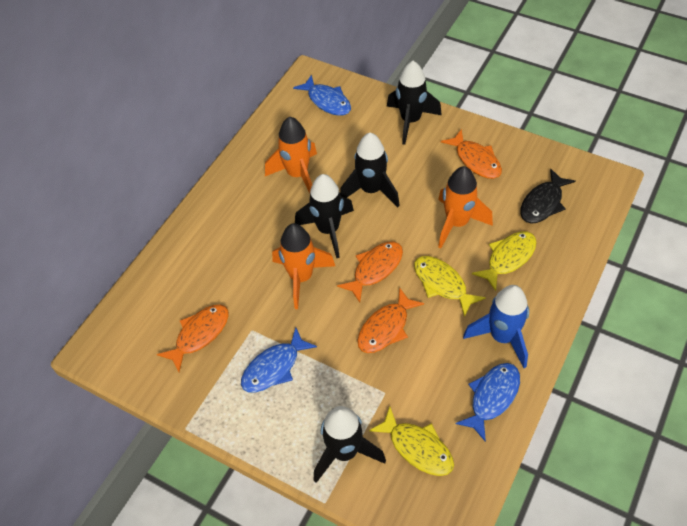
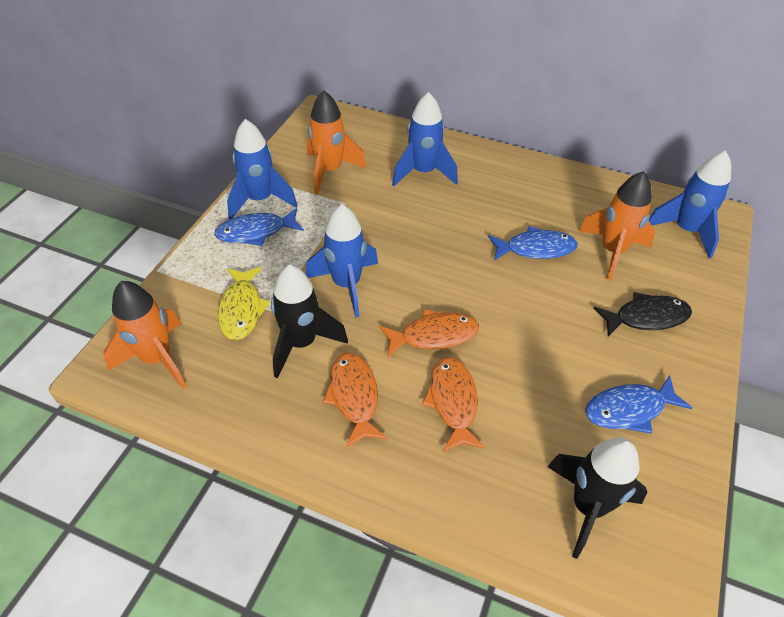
black rocket: [295,174,354,259] [313,406,386,483] [340,133,400,208] [387,61,442,145] = 4 -> [271,265,348,378] [548,437,647,559] = 2
blue rocket: [463,285,529,368] = 1 -> [227,119,297,219] [306,204,378,318] [392,92,458,186] [648,150,731,258] = 4
orange fish: [157,304,229,372] [337,242,403,303] [357,287,424,353] [441,129,502,179] = 4 -> [323,353,388,448] [379,309,479,357] [422,357,486,452] = 3
yellow fish: [369,406,454,476] [414,256,486,317] [472,231,537,291] = 3 -> [218,267,271,340] = 1

